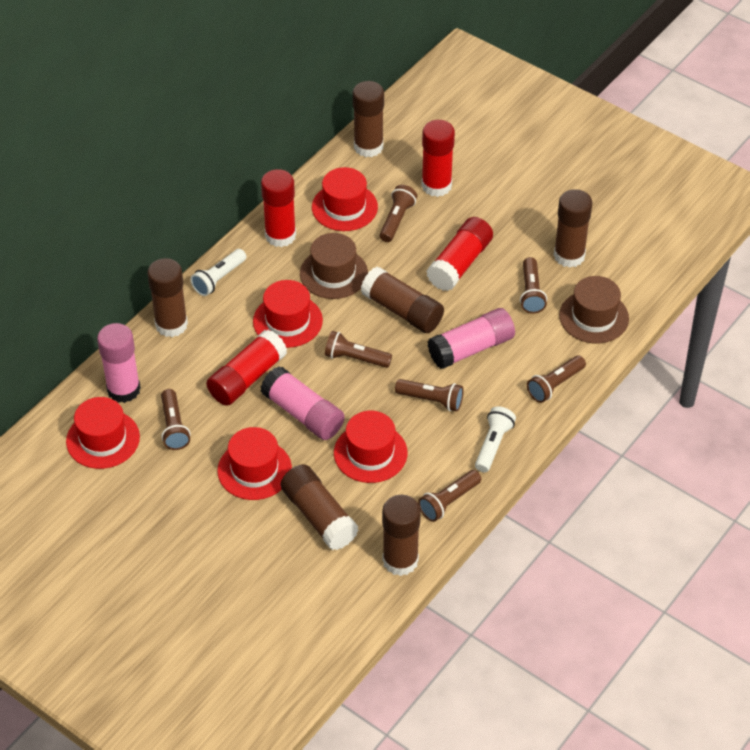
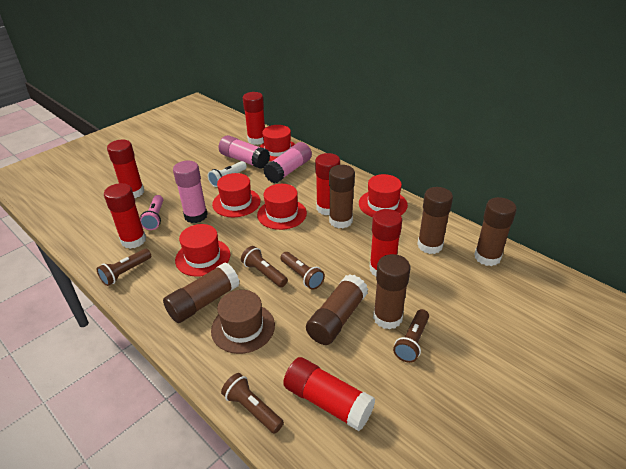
brown flashlight: [161,389,190,450] [325,331,392,368] [380,185,417,242] [395,379,464,411] [418,470,481,522] [520,257,547,314] [527,355,586,403] = 7 -> [97,249,151,286] [221,373,284,434] [241,246,288,287] [280,252,325,290] [393,309,429,363] = 5
brown hat: [300,233,368,299] [559,276,629,343] = 2 -> [211,290,275,354] = 1
pink flashlight: none = 0 -> [140,195,163,230] = 1
red glue stick: [206,330,287,406] [261,169,296,247] [421,120,455,197] [426,217,493,291] = 4 -> [104,183,146,249] [107,140,144,198] [243,92,265,145] [283,357,375,431] [315,153,340,215] [369,209,402,277] = 6
white flashlight: [190,249,246,296] [475,406,516,472] = 2 -> [208,161,247,187] = 1

